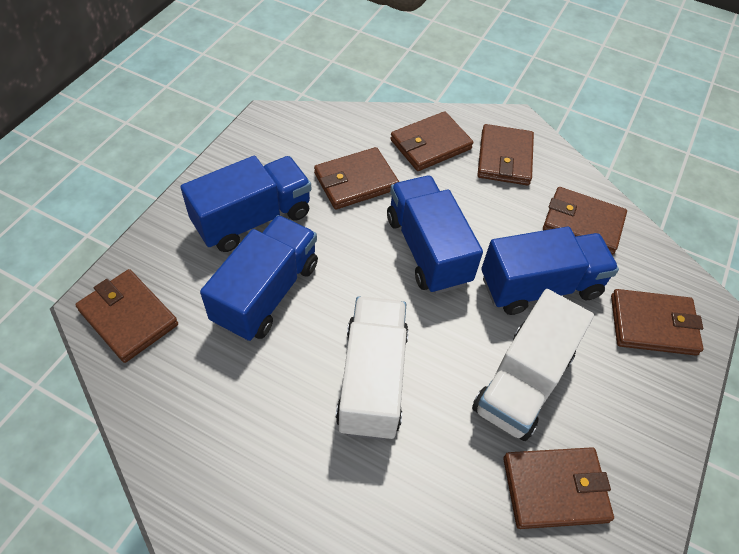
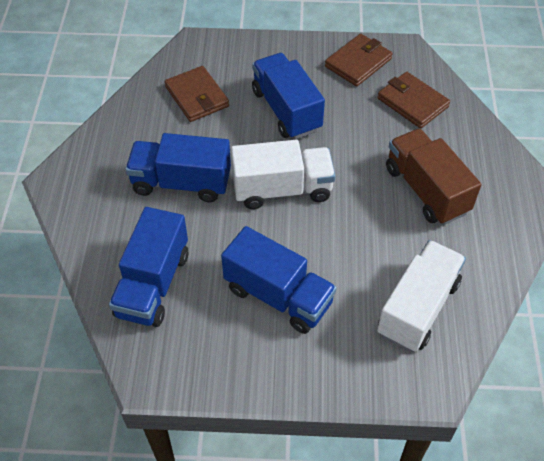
brown truck: none = 0 -> [386,128,481,225] = 1
brown wallet: [75,269,178,363] [314,147,399,209] [390,111,473,171] [477,124,534,185] [503,447,614,529] [543,187,627,255] [611,289,704,356] = 7 -> [165,66,229,122] [325,34,393,86] [377,72,450,128] = 3

